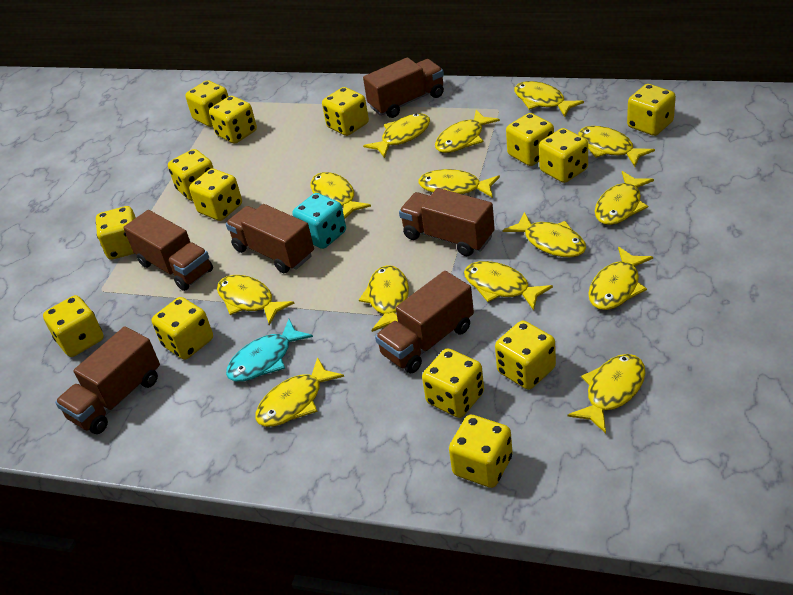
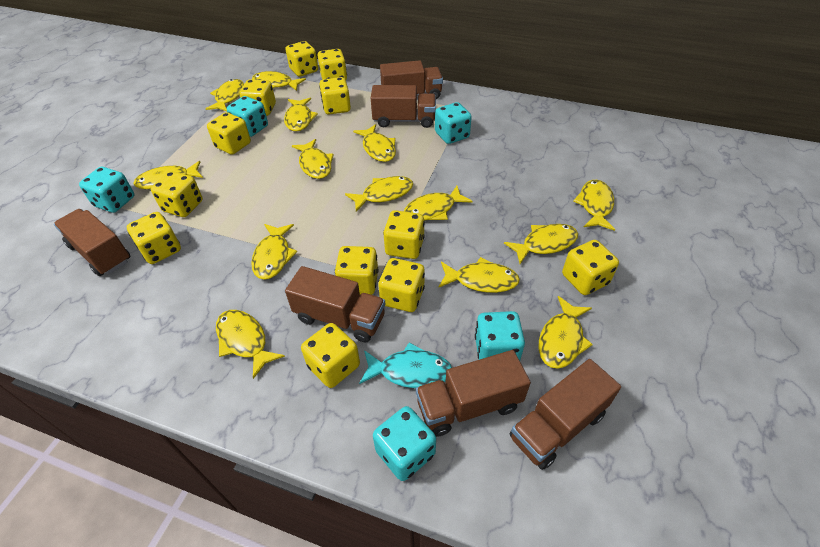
turquoise dice: [292,193,346,249] = 1 -> [79,167,135,213] [227,96,268,137] [373,406,436,481] [435,102,472,144] [475,311,525,361] = 5
yellow dice: [43,295,104,357] [96,206,136,260] [152,297,213,360] [168,149,214,201] [185,80,228,127] [189,169,242,221] [209,96,257,144] [322,87,369,136] [422,348,484,418] [449,415,513,488] [495,321,556,390] [506,113,554,166] [539,128,588,183] [627,84,676,136] = 14 -> [127,212,181,264] [151,171,203,217] [207,112,251,155] [240,80,276,116] [285,41,318,77] [301,323,360,388] [318,49,347,80] [319,77,351,115] [335,246,378,295] [378,258,425,312] [383,210,425,259] [562,240,619,295] = 12

